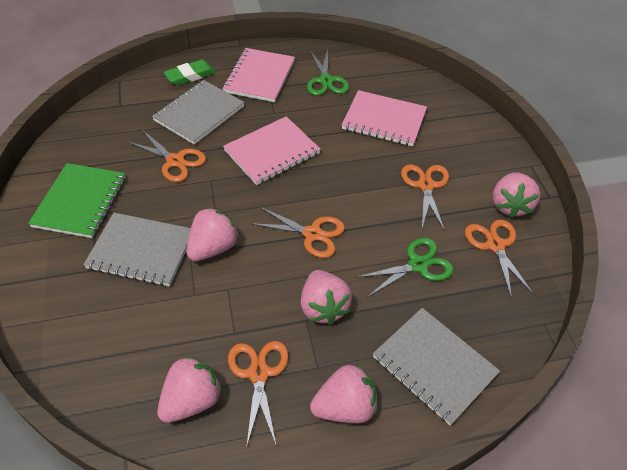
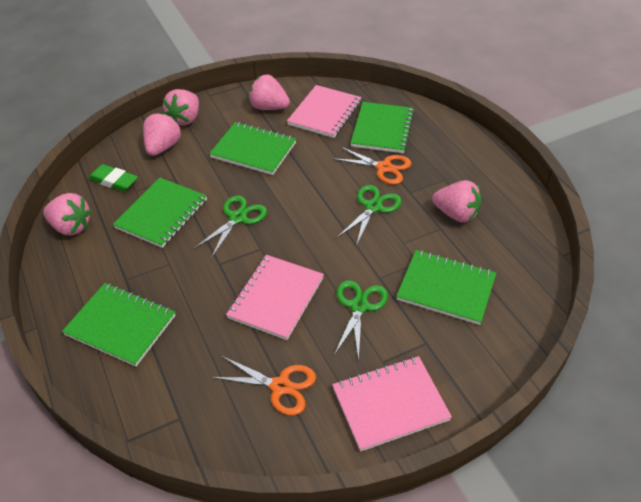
green notebook: [28,163,126,238] = 1 -> [62,283,175,367] [113,178,207,248] [209,122,296,175] [351,102,414,153] [396,250,496,325] = 5
green scissors: [307,49,349,96] [355,238,453,297] = 2 -> [194,196,267,258] [334,280,388,360] [338,185,402,246] = 3
grey notebook: [83,213,191,286] [152,80,245,145] [373,308,500,426] = 3 -> none = 0
orange scissors: [128,130,206,182] [228,341,288,448] [250,206,345,258] [401,164,449,231] [465,219,534,299] = 5 -> [212,356,316,415] [332,146,412,185] = 2

